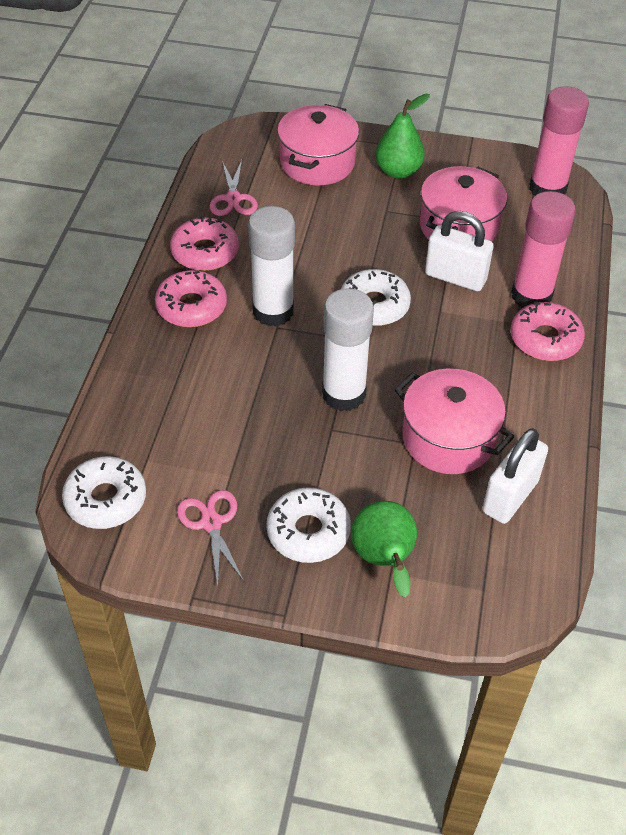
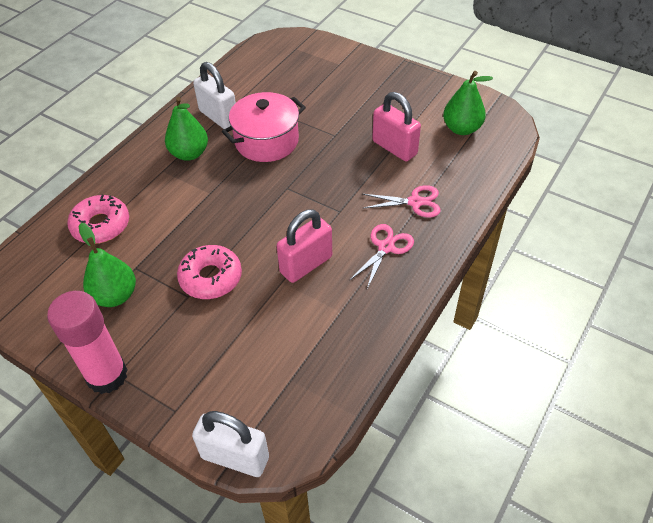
green pear: [351,501,417,598] [375,94,430,179] = 2 -> [79,223,136,307] [165,97,208,161] [443,71,493,135] = 3
pink donut: [155,270,227,327] [170,217,239,271] [511,302,585,361] = 3 -> [67,195,129,244] [177,245,242,299] = 2
pink glue stick: [511,191,576,308] [529,86,589,196] = 2 -> [47,291,128,394] = 1
pink padlock: none = 0 -> [277,209,332,283] [372,92,421,161] = 2
pink pot: [277,104,359,185] [394,368,514,474] [420,166,507,241] = 3 -> [222,92,306,162] = 1
white donut: [62,456,146,529] [266,487,351,563] [341,269,411,326] = 3 -> none = 0
white glue stick: [248,206,295,327] [322,288,374,411] = 2 -> none = 0

